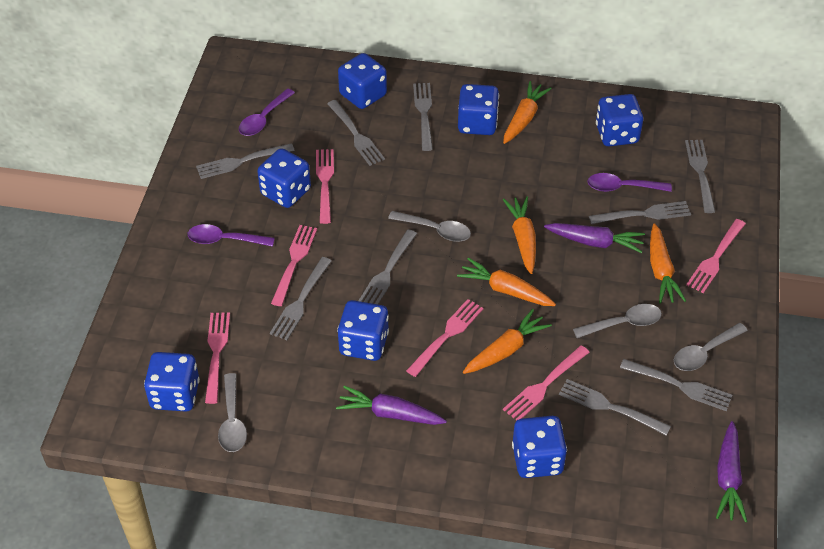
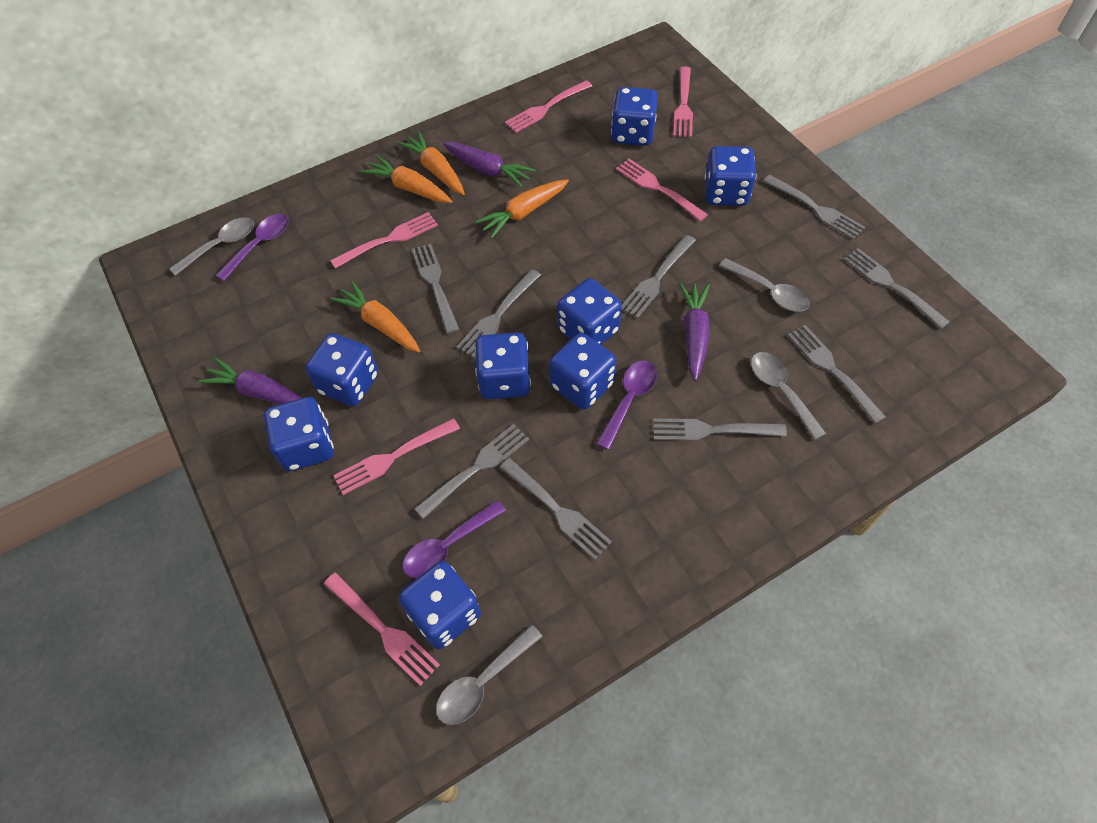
blue dice: [144,352,200,412] [257,148,311,208] [337,300,389,361] [338,53,387,109] [458,84,499,135] [512,416,567,478] [596,94,643,146] = 7 -> [264,397,334,471] [306,333,378,406] [399,561,481,649] [475,332,531,399] [549,333,616,409] [557,278,622,344] [611,87,658,146] [704,146,756,206] = 8
orange carrot: [457,258,556,306] [463,309,552,374] [503,81,552,144] [503,196,536,274] [650,223,686,304] = 5 -> [330,281,420,353] [361,155,452,203] [397,131,465,195] [475,179,569,238] = 4

